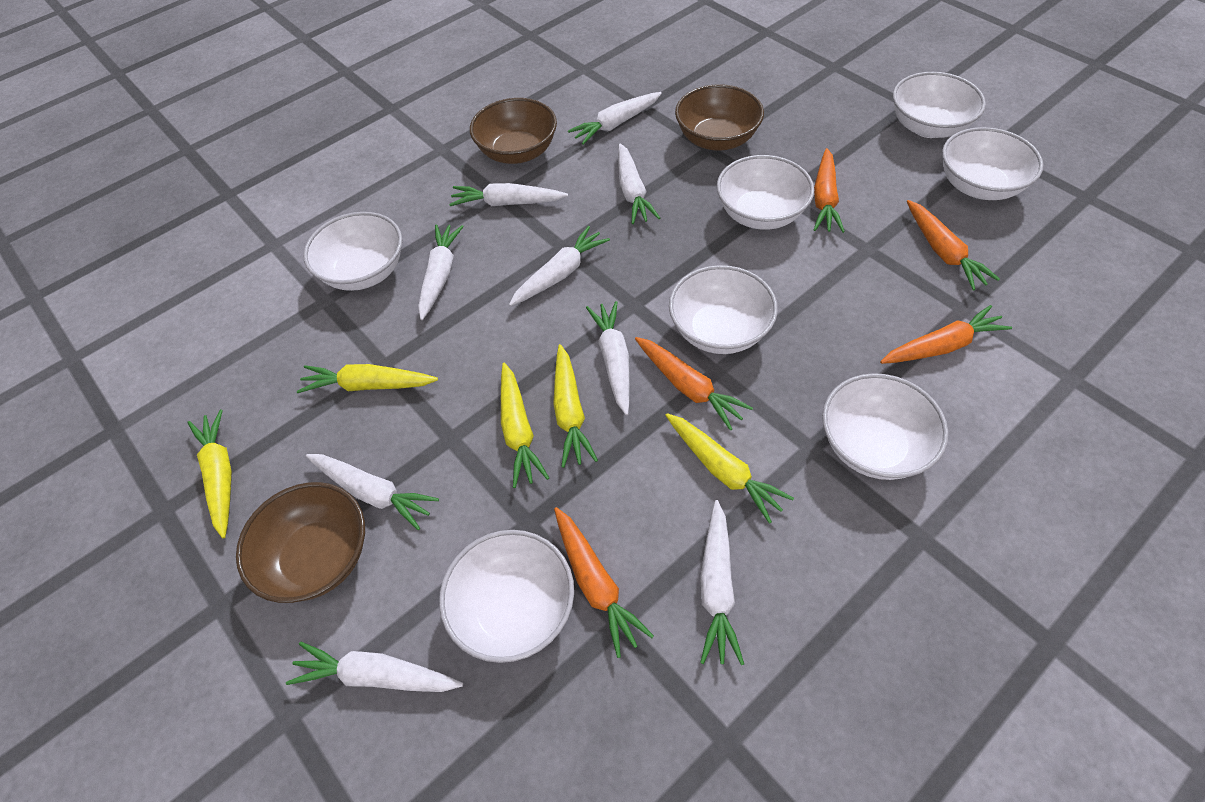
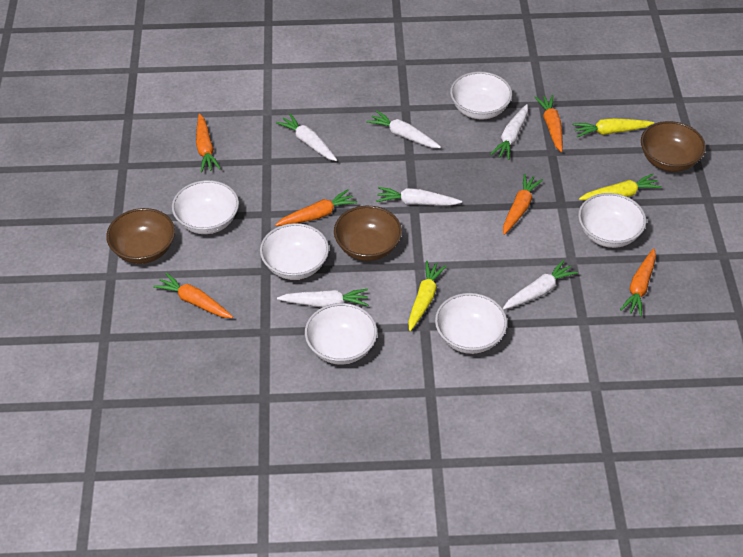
orange carrot: [554,507,654,658] [635,337,753,431] [814,148,845,233] [880,305,1012,364] [907,200,1000,290] = 5 -> [153,273,233,318] [196,113,221,172] [275,189,357,226] [503,174,543,235] [535,95,563,152] [620,248,656,317] = 6
white bowl: [303,212,402,291] [439,530,574,663] [669,265,778,354] [717,155,814,230] [822,373,948,480] [893,72,986,138] [942,127,1044,200] = 7 -> [172,180,239,234] [260,223,329,280] [305,303,377,365] [435,293,507,354] [450,72,512,119] [578,193,646,248] = 6
white carrot: [286,642,463,692] [306,454,439,530] [418,224,464,320] [449,183,568,206] [509,226,610,306] [568,92,662,145] [586,301,630,415] [618,144,660,224] [700,500,744,665] = 9 -> [276,113,337,161] [277,289,368,308] [367,110,441,148] [376,187,462,205] [490,104,528,160] [503,260,578,310] = 6
yellow carrot: [188,410,232,538] [297,364,438,393] [501,362,549,488] [553,344,598,468] [665,413,794,524] = 5 -> [408,261,447,331] [572,118,654,137] [579,174,662,200] = 3

